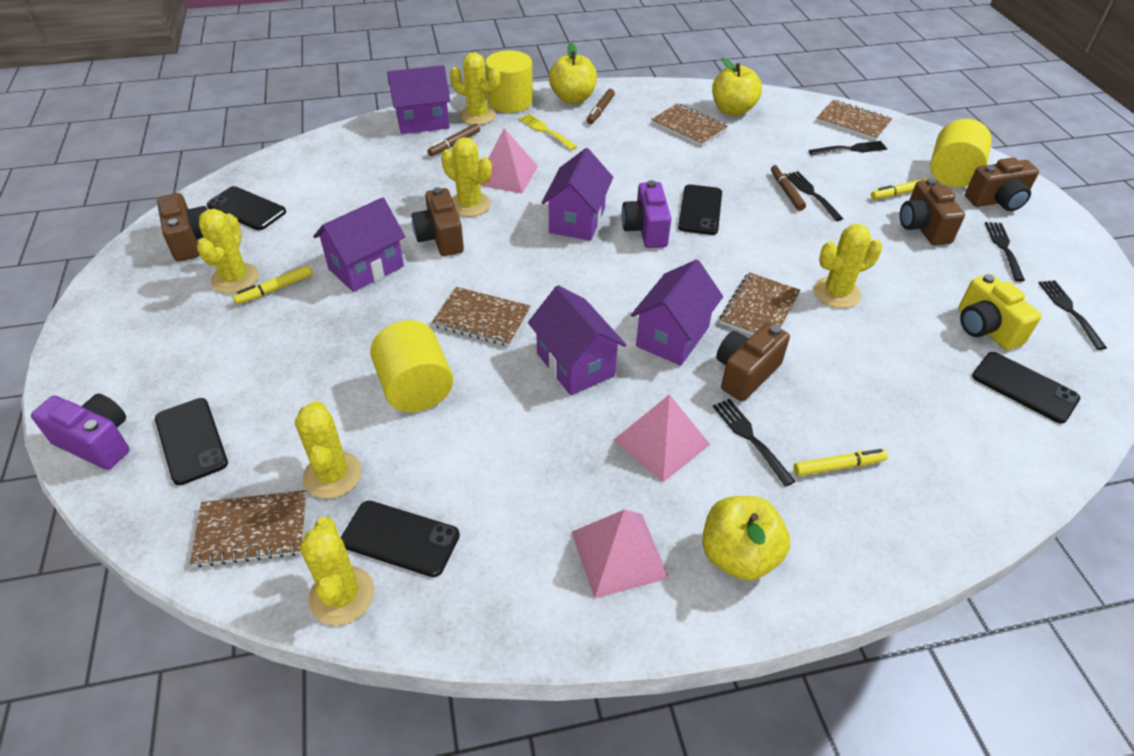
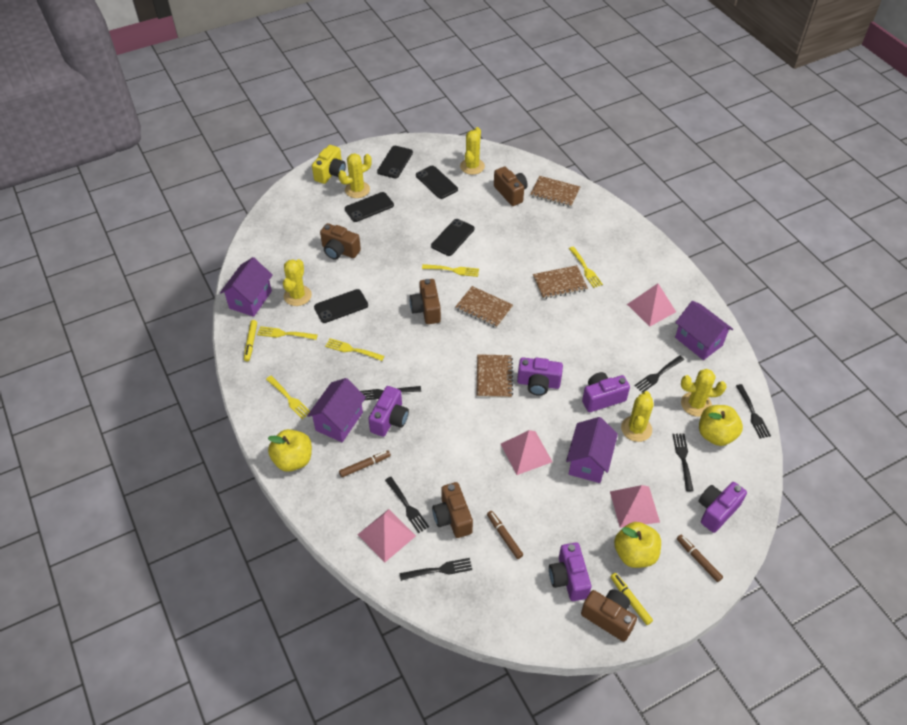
black fork: [713,399,796,487] [786,171,844,221] [809,141,888,155] [985,222,1025,282] [1039,280,1107,350] = 5 -> [360,386,421,400] [385,477,429,533] [400,558,472,581] [634,355,684,393] [672,434,694,491] [736,384,771,439] = 6
brown notebook: [190,490,307,568] [432,287,531,346] [651,104,728,146] [720,272,801,335] [816,100,892,141] = 5 -> [455,286,513,328] [476,354,513,398] [530,176,580,207] [533,265,588,299] = 4
pink pyramid: [480,128,538,193] [572,509,669,599] [614,394,710,482] = 3 -> [358,509,416,562] [501,430,552,475] [610,485,660,528] [627,284,676,327] = 4
purple camera: [31,394,130,470] [621,180,671,248] = 2 -> [368,386,409,437] [517,357,563,396] [549,542,591,601] [582,372,630,412] [698,482,747,533] = 5
purple house: [313,197,405,292] [387,65,450,134] [528,285,626,395] [542,148,613,241] [631,260,723,366] = 5 -> [220,257,273,317] [307,378,366,442] [566,417,618,483] [675,301,733,360] = 4
yellow cactus: [197,209,259,294] [295,401,362,499] [300,517,374,625] [441,137,492,217] [450,52,500,125] [814,224,882,308] = 6 -> [283,259,312,306] [338,153,372,198] [460,127,485,175] [621,391,654,442] [681,369,727,417] = 5
yellow cylinder: [370,320,453,412] [485,50,533,113] [930,119,992,188] = 3 -> none = 0
yellow fork: [519,114,577,150] = 1 -> [257,326,318,340] [266,376,310,419] [325,338,384,361] [422,264,479,277] [569,246,603,288] = 5
yellow marker: [233,266,312,304] [794,449,888,476] [871,178,929,199] = 3 -> [244,320,257,361] [610,573,653,625] = 2

